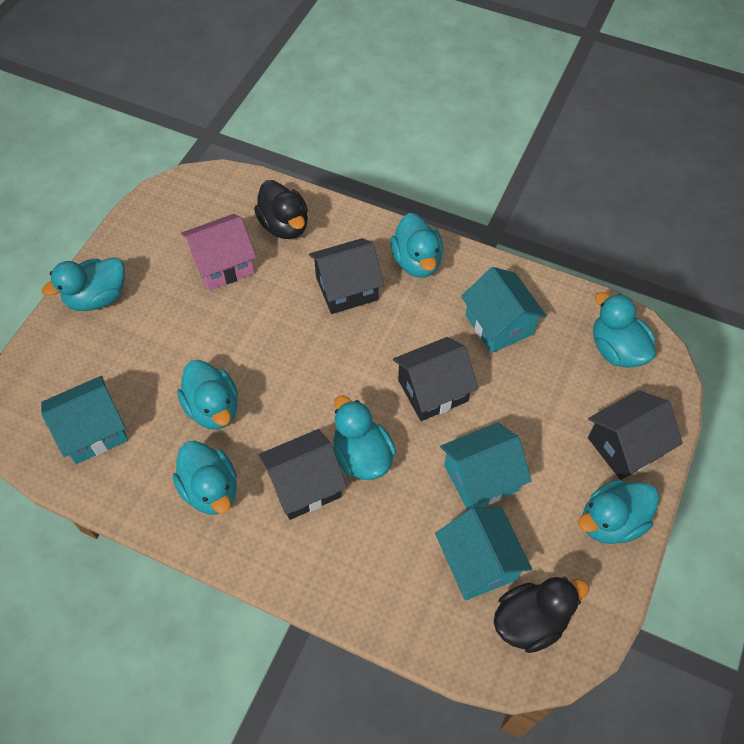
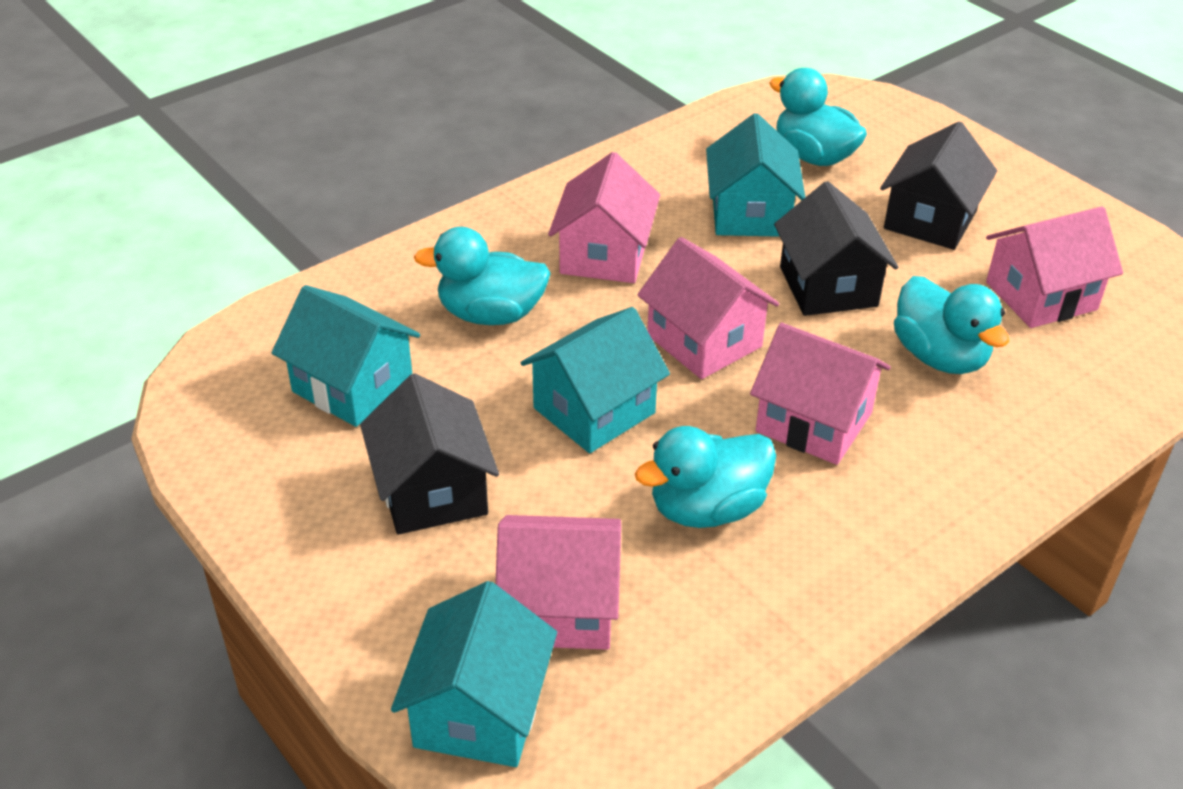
black duck: [254,180,308,239] [494,577,589,653] = 2 -> none = 0
black house: [259,429,347,520] [309,238,384,314] [393,337,478,421] [588,390,683,480] = 4 -> [360,373,499,534] [774,181,898,316] [880,122,997,250] = 3
pink house: [181,214,256,290] = 1 -> [495,515,621,650] [548,152,660,283] [637,237,779,379] [750,323,891,465] [986,206,1123,328] = 5
turquoise duck: [42,257,125,311] [172,441,237,515] [177,360,238,430] [333,395,396,480] [390,213,443,278] [578,479,659,544] [593,292,656,367] = 7 -> [414,227,551,325] [635,426,776,528] [769,68,867,166] [894,276,1009,374] = 4

